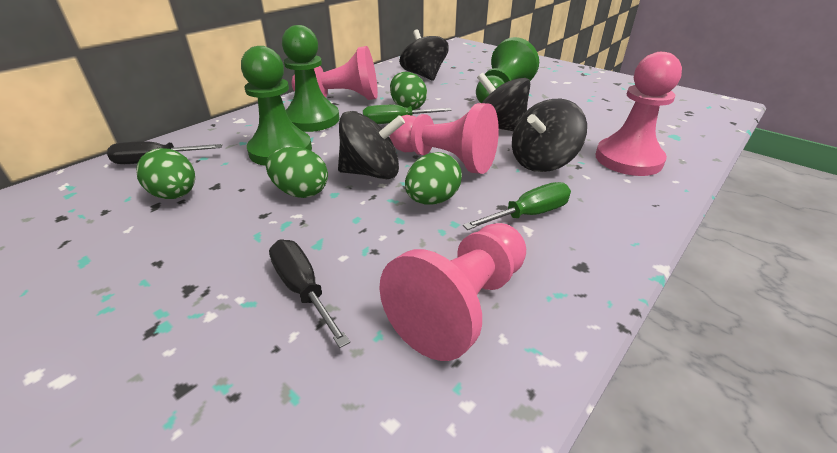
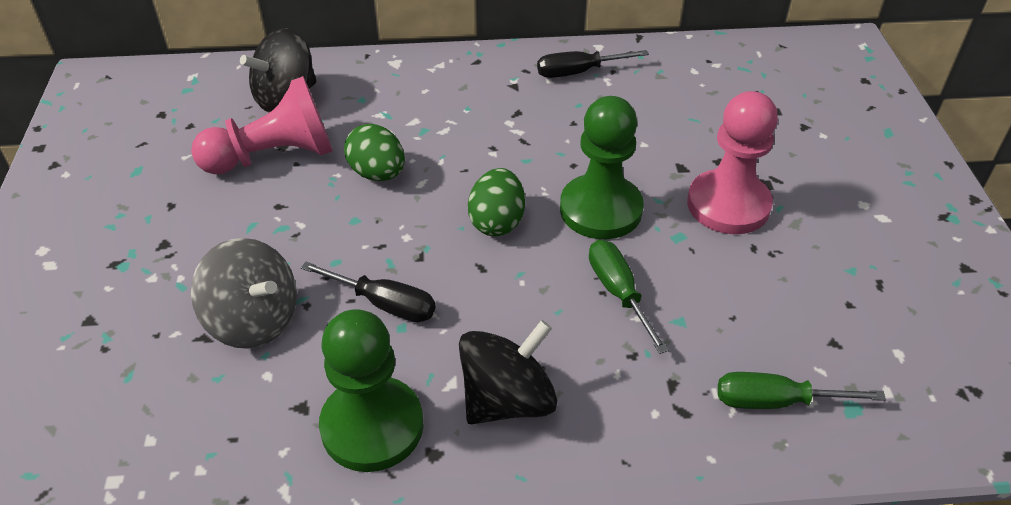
black spinning top: [338,111,405,179] [399,29,449,81] [477,73,530,131] [512,99,587,172] = 4 -> [240,28,316,112] [459,320,557,424] = 2
green egg: [136,148,195,199] [266,147,328,198] [390,72,427,110] [405,152,462,205] = 4 -> [344,124,405,181] [468,168,525,236] = 2
green pawn: [241,46,312,166] [282,25,339,132] [476,37,539,103] = 3 -> [319,309,423,472] [560,96,644,239] = 2
grey spinning top: none = 0 -> [191,238,297,349] = 1
pink pawn: [291,46,378,100] [379,223,526,361] [389,103,499,174] [595,52,682,176] = 4 -> [191,76,333,174] [687,91,778,234] = 2

